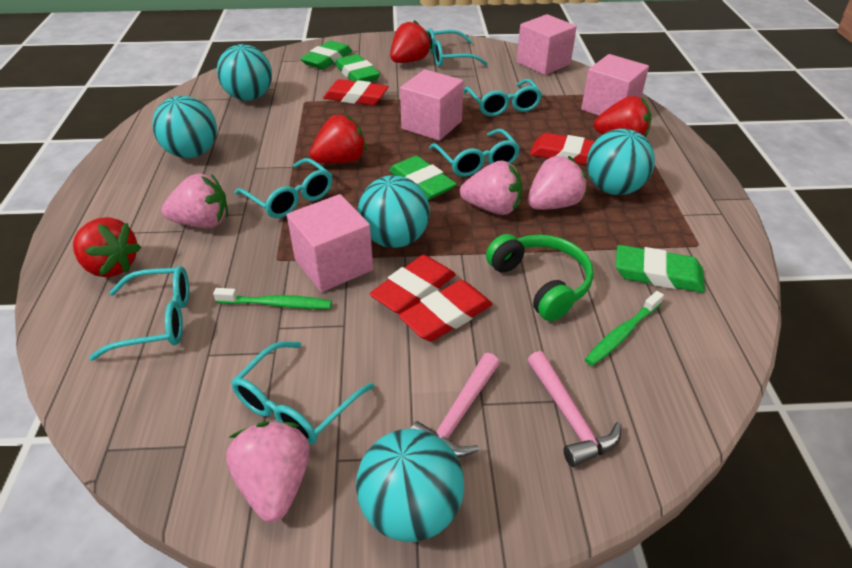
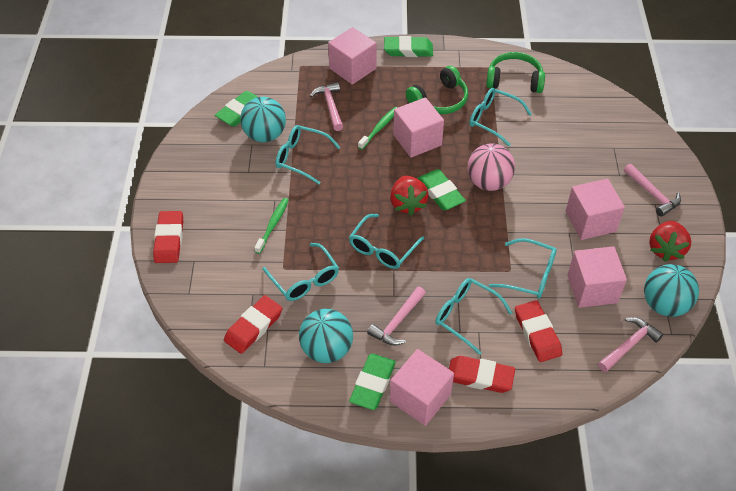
green headphones: [486,234,594,321] = 1 -> [406,66,468,114] [486,52,545,93] = 2
pink ball: none = 0 -> [467,143,515,191] = 1
pink cube: [287,194,373,292] [400,69,464,141] [517,14,577,75] [581,54,649,116] = 4 -> [328,27,377,85] [390,349,454,426] [393,97,444,158] [566,179,625,240] [567,246,627,308] = 5
pink hammer: [410,353,500,458] [527,351,622,467] = 2 -> [310,82,343,131] [367,287,426,346] [598,317,663,372] [624,164,681,217] = 4
pink strawberry: [161,173,228,228] [226,422,310,522] [460,161,523,215] [528,156,587,210] = 4 -> none = 0
red strawberry: [73,217,141,277] [309,115,366,163] [390,20,432,63] [594,96,651,138] = 4 -> [390,176,429,215] [649,221,691,262] = 2
turquoise ball: [152,96,217,158] [217,44,272,101] [356,429,464,542] [358,175,430,248] [587,128,655,195] = 5 -> [240,97,286,142] [299,309,353,363] [644,264,699,317] = 3

